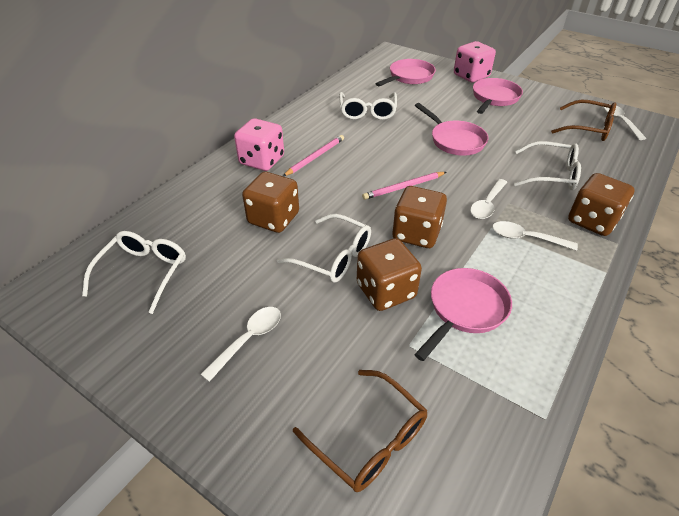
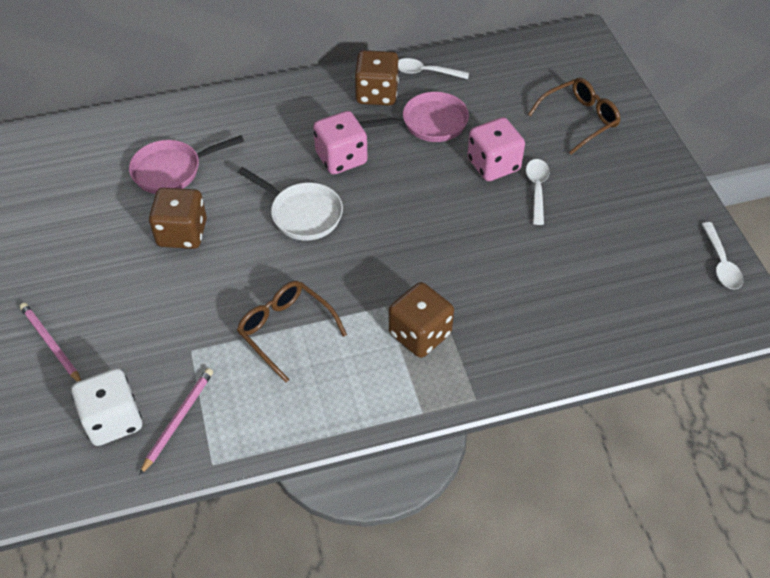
brown dice: [242,172,299,233] [357,238,422,311] [392,186,447,248] [568,173,635,236] = 4 -> [149,188,207,249] [354,50,399,106] [389,282,454,358] = 3
pink pan: [376,59,436,87] [414,268,512,361] [415,103,488,156] [473,78,523,114] = 4 -> [129,135,244,194] [359,92,469,142] = 2
white dice: none = 0 -> [71,368,142,446] = 1
white glasses: [82,231,186,314] [277,214,371,283] [339,92,397,120] [514,141,581,190] = 4 -> none = 0
white pan: none = 0 -> [237,167,343,240] = 1
white spoon: [200,307,281,382] [470,179,507,219] [492,221,578,251] [604,104,646,140] = 4 -> [398,58,469,79] [526,159,550,225] [702,222,743,289] = 3

